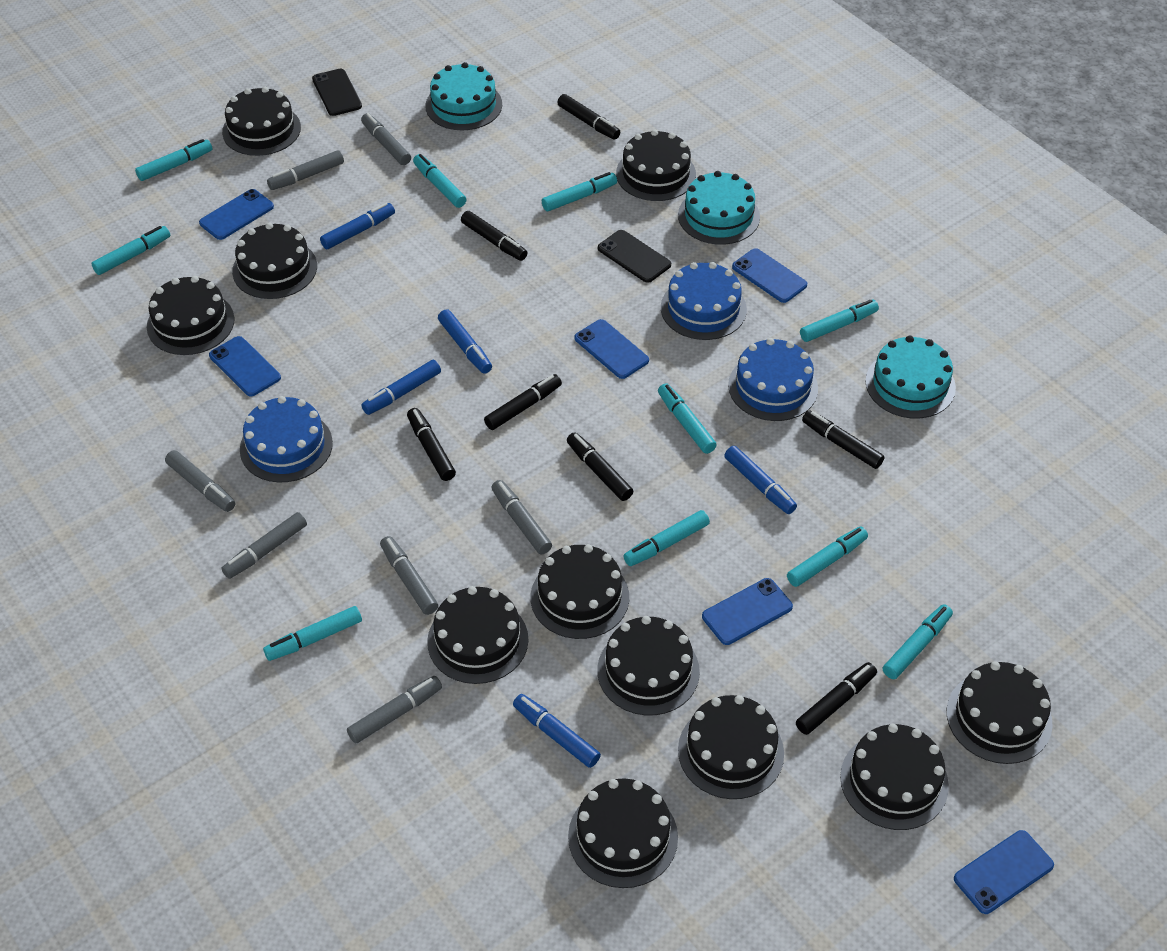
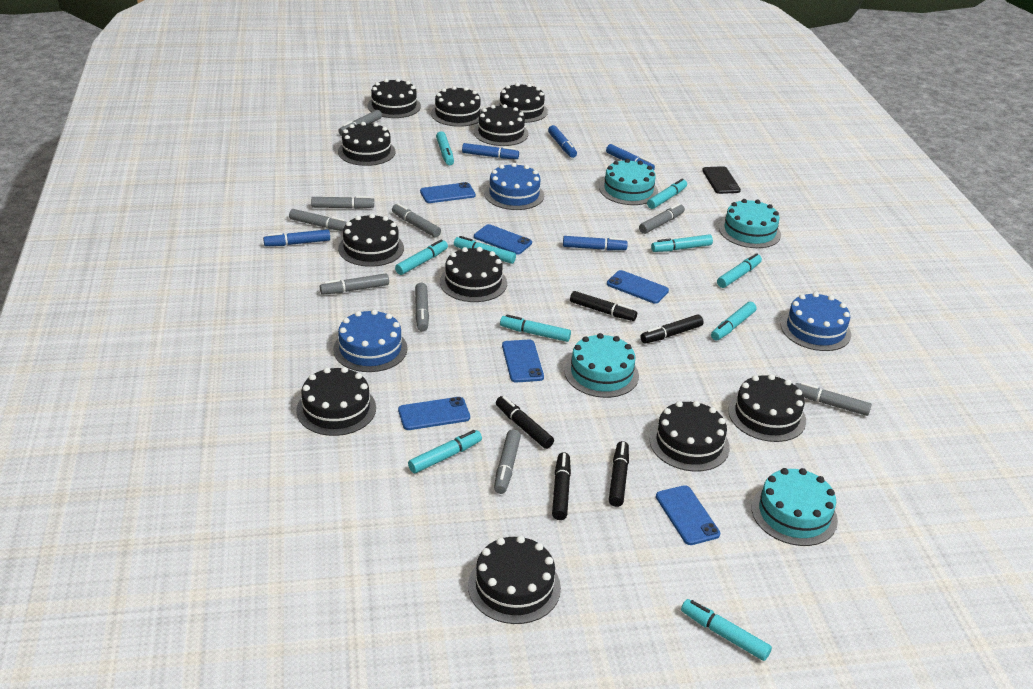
black marker: [407,408,456,481] [461,211,527,261] [484,374,562,430] [557,94,620,140] [567,432,633,501] [796,662,877,735] [802,410,885,469] = 7 -> [496,396,554,449] [552,452,571,520] [570,291,637,321] [609,441,629,507] [640,315,703,344] = 5
black phone: [312,69,362,116] [598,230,671,283] = 2 -> [702,166,741,194] = 1
grey marker: [165,450,235,512] [221,512,307,579] [267,150,344,190] [347,676,442,744] [361,113,411,165] [380,536,438,615] [491,480,552,554] = 7 -> [289,209,346,231] [311,196,374,209] [320,273,389,295] [338,110,382,136] [392,203,441,237] [415,282,429,332] [494,429,521,494] [639,203,685,234] [795,382,872,416] = 9
turquoise cake: [425,62,502,130] [678,171,760,245] [865,335,956,418] = 3 -> [565,333,639,398] [599,159,658,205] [719,199,781,248] [751,468,838,546] = 4

